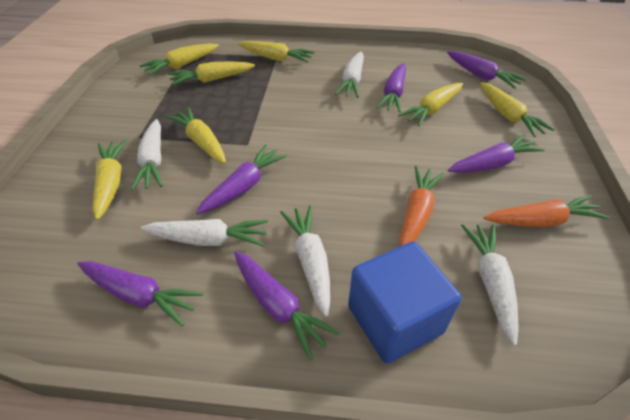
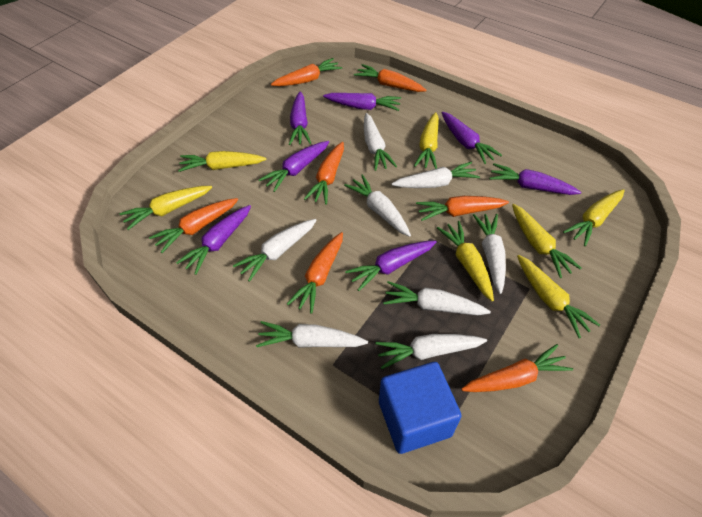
orange carrot: [399,166,444,246] [484,195,610,227] = 2 -> [149,198,238,253] [271,58,342,86] [287,232,343,314] [304,142,344,205] [354,64,426,92] [416,196,509,221] [461,344,573,392] = 7
purple carrot: [77,261,203,326] [196,145,287,214] [234,251,340,361] [376,63,406,113] [447,51,527,89] [448,134,545,173] = 6 -> [176,205,251,275] [259,141,329,192] [289,91,311,145] [323,93,401,111] [345,241,437,291] [442,112,502,164] [489,163,581,195] = 7
white carrot: [131,119,163,191] [140,219,268,247] [280,205,330,317] [335,52,364,98] [461,224,519,346] = 5 -> [233,219,317,282] [256,321,368,348] [344,175,411,237] [364,113,397,171] [375,334,487,369] [383,281,491,315] [391,162,480,188] [473,214,506,294] = 8

